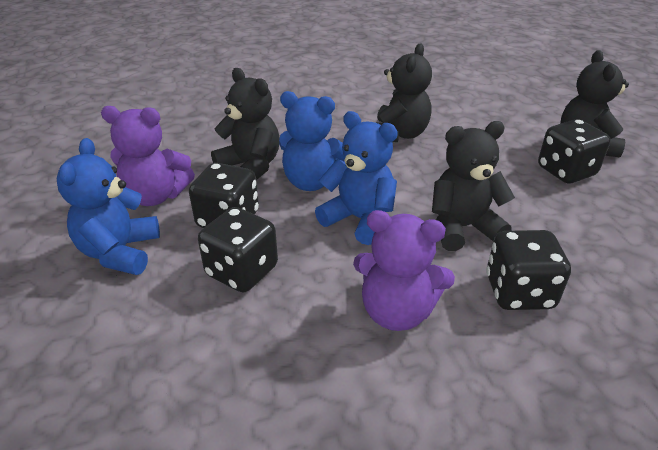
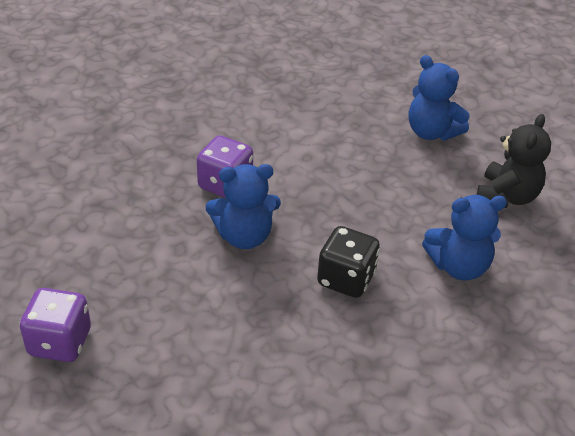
black dice: [189,163,259,228] [198,207,278,292] [486,230,571,310] [538,119,611,184] = 4 -> [317,226,380,298] = 1
black teddy bear: [211,68,280,180] [377,44,432,142] [432,121,515,251] [560,50,629,157] = 4 -> [477,114,551,208] = 1
purple dice: none = 0 -> [20,288,91,362] [197,136,253,198] = 2
purple teddy bear: [101,106,195,206] [353,210,455,331] = 2 -> none = 0

